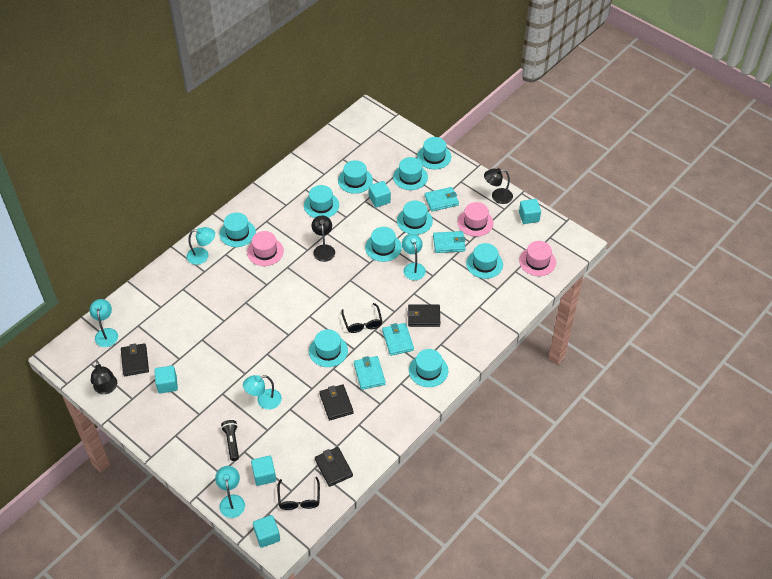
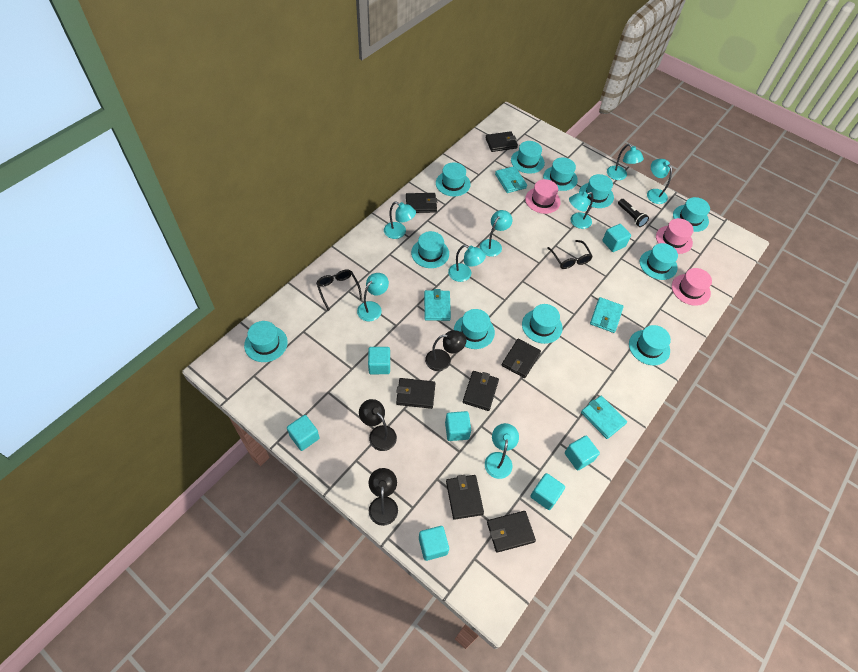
black wallet: [121,343,149,376] [315,447,353,487] [319,384,354,420] [407,304,440,327] = 4 -> [396,378,435,409] [406,193,437,213] [446,475,484,520] [463,371,499,411] [485,131,518,152] [487,511,536,553] [502,339,541,378] = 7
turquoise cube: [154,366,178,393] [251,456,276,486] [253,515,280,548] [369,181,391,207] [519,199,541,224] = 5 -> [287,415,320,451] [368,347,390,374] [419,526,449,561] [445,411,471,441] [531,473,565,510] [565,436,600,470] [602,224,631,252] = 7
turquoise hat: [219,213,256,247] [304,185,339,218] [309,329,348,367] [338,160,373,194] [365,227,402,262] [393,157,428,190] [397,200,433,235] [409,349,448,387] [417,137,451,169] [466,243,503,279] = 10 -> [244,321,288,362] [411,231,449,268] [436,162,471,197] [454,309,495,349] [511,141,545,174] [522,304,563,344] [543,157,578,191] [579,174,614,208] [629,325,671,365] [640,243,678,280] [673,197,710,232] = 11
turquoise lamp: [89,299,118,347] [186,227,215,265] [215,466,245,518] [243,375,282,410] [402,234,426,280] = 5 -> [357,273,389,321] [384,202,416,239] [448,245,486,282] [480,210,512,257] [485,423,519,479] [569,192,593,229] [607,144,644,180] [647,159,672,204] = 8

